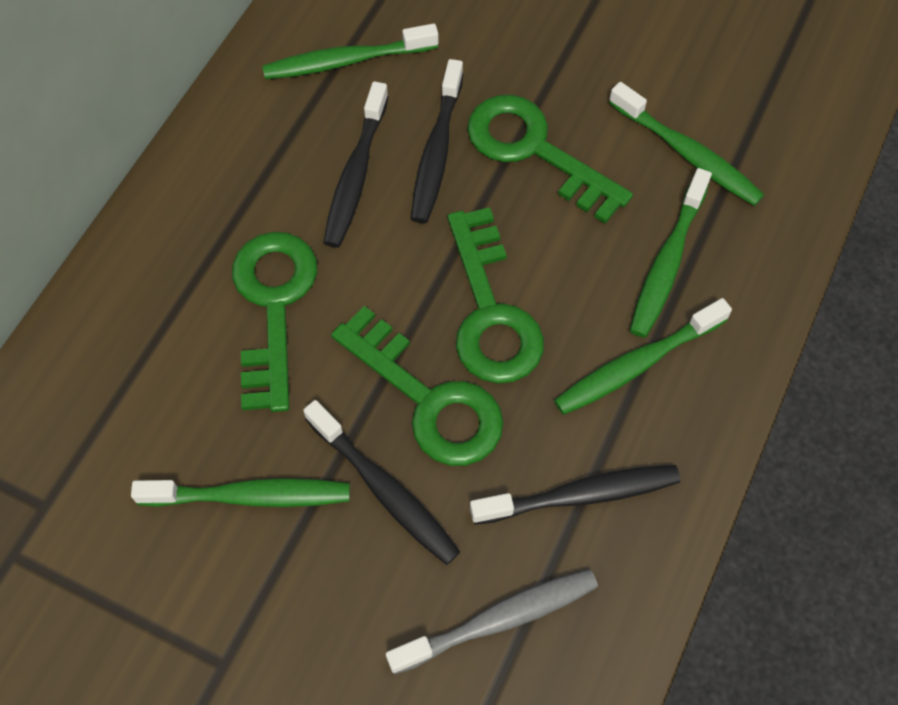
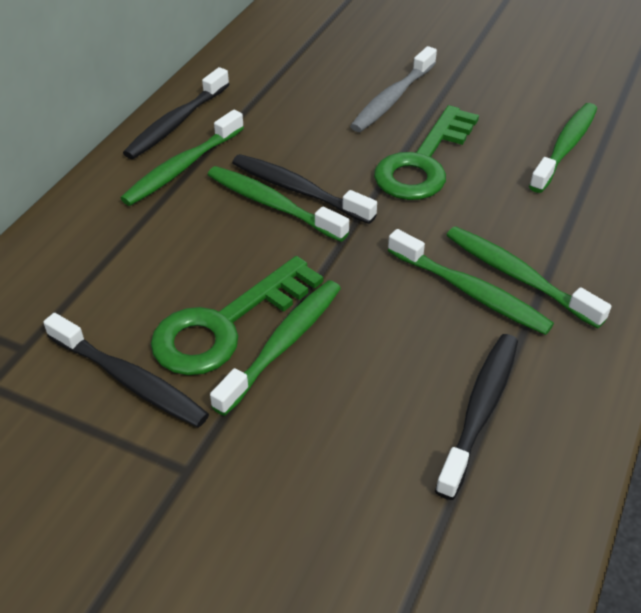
green key: [232,232,317,412] [331,306,504,466] [447,207,544,383] [467,95,633,224] = 4 -> [151,256,323,375] [374,105,479,200] = 2
green toothbrush: [131,478,350,507] [262,23,439,79] [554,298,732,415] [609,82,764,206] [629,168,712,338] = 5 -> [120,110,244,206] [208,166,349,242] [210,280,341,416] [388,229,554,335] [446,226,611,328] [529,103,597,193] = 6

